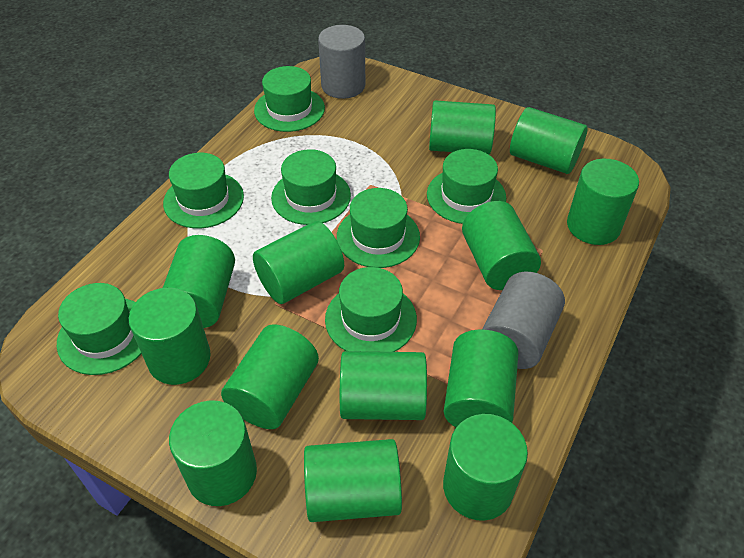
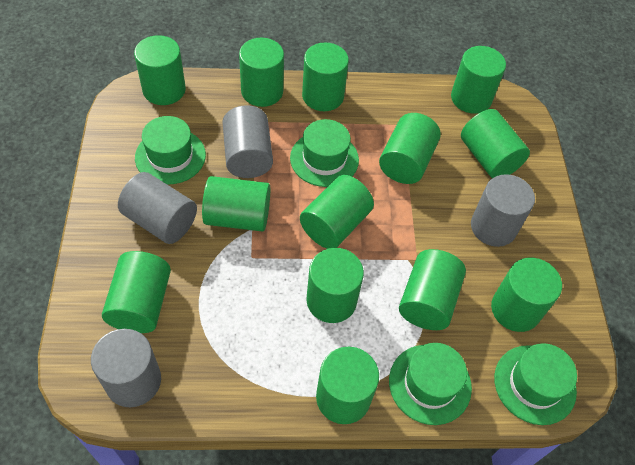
green hat: [57,283,141,375] [163,153,244,228] [254,66,325,132] [271,149,351,225] [325,267,417,352] [337,188,420,268] [427,149,506,224] = 7 -> [135,116,206,185] [290,119,359,187] [389,343,472,425] [494,343,577,425] = 4
grey cylinder: [318,25,365,99] [482,272,565,369] = 2 -> [91,329,161,407] [118,172,197,244] [222,105,273,178] [471,174,535,247] = 4

